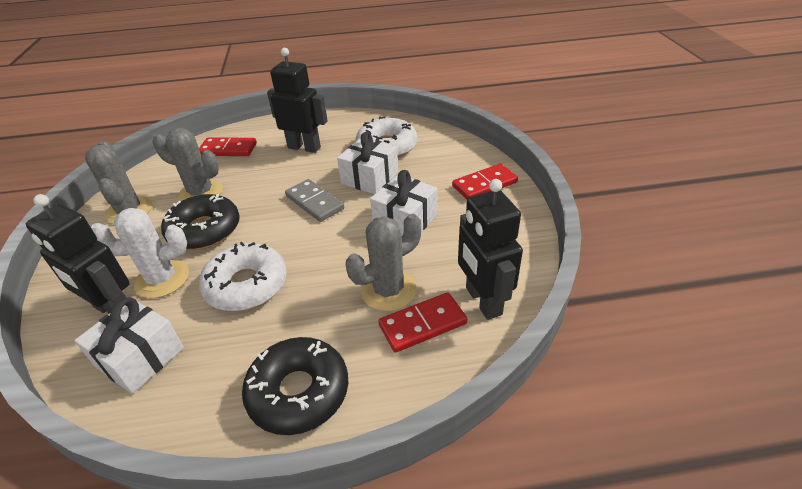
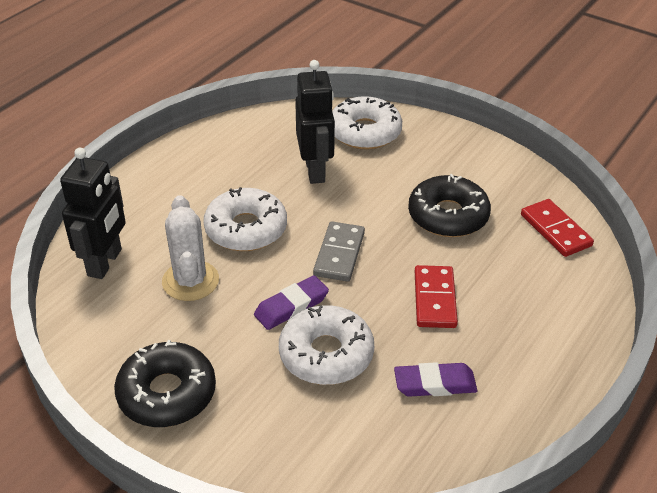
black robot: [26,194,130,314] [267,48,328,153] [458,179,523,320] = 3 -> [60,148,126,279] [295,60,335,184] = 2
grey cactus: [85,141,152,224] [153,128,223,201] [345,214,421,311] = 3 -> none = 0
purple eraser: none = 0 -> [254,275,329,330] [394,362,477,397] = 2
red domino: [199,137,257,156] [378,292,467,353] [452,164,518,199] = 3 -> [415,265,458,328] [521,199,594,257] = 2
white donut: [199,242,287,311] [356,117,417,157] = 2 -> [203,187,287,251] [279,305,374,385] [332,96,402,149] = 3
white gift: [74,297,184,394] [337,132,398,194] [370,170,438,236] = 3 -> none = 0

